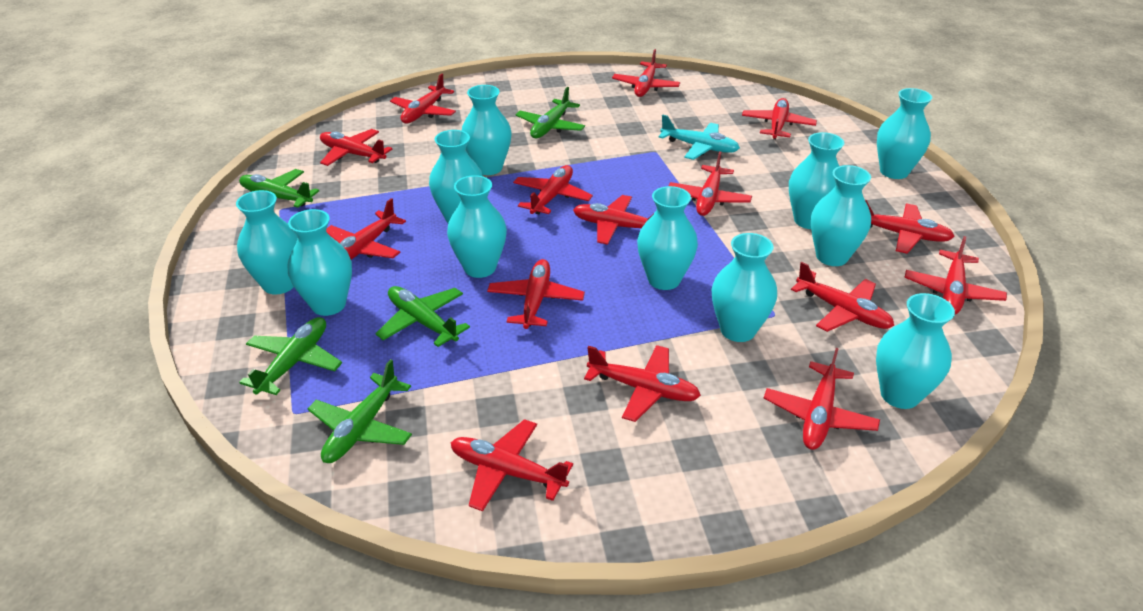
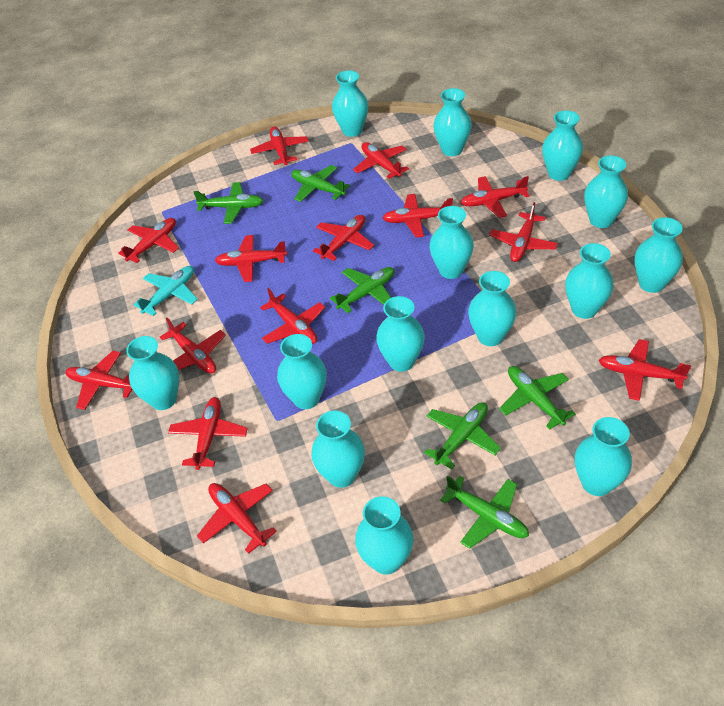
green plane: [239,169,319,208] [239,317,342,395] [308,359,412,463] [375,286,470,347] [515,87,585,138] = 5 -> [194,182,263,224] [291,165,350,202] [330,267,394,313] [424,402,501,469] [440,475,529,549] [499,366,575,430] = 6
red plane: [320,129,393,166] [326,198,406,260] [390,73,456,123] [451,419,573,511] [487,259,585,329] [513,165,593,214] [573,195,653,245] [584,345,701,422] [612,49,680,97] [669,151,752,216] [742,98,817,140] [764,348,880,450] [791,262,894,332] [865,200,955,254] [905,236,1007,315] = 15 -> [65,351,132,410] [118,218,179,263] [160,318,226,374] [168,397,248,470] [197,483,277,554] [215,235,287,282] [250,126,308,165] [260,288,325,344] [313,215,374,261] [353,142,409,179] [383,194,453,237] [461,176,530,218] [489,202,558,262] [599,339,691,401] = 14
turquoise vase: [236,190,298,294] [288,209,352,316] [429,130,483,223] [447,175,507,278] [462,85,511,175] [637,186,698,290] [712,233,777,342] [789,132,845,229] [811,165,871,266] [876,293,955,409] [877,88,932,179] = 11 -> [126,336,179,410] [277,334,327,409] [311,411,365,488] [332,70,369,137] [355,496,413,575] [376,296,425,372] [429,206,474,279] [433,88,472,156] [468,271,516,346] [542,110,583,181] [565,243,613,319] [575,417,632,496] [584,155,628,228] [635,217,683,293] = 14

